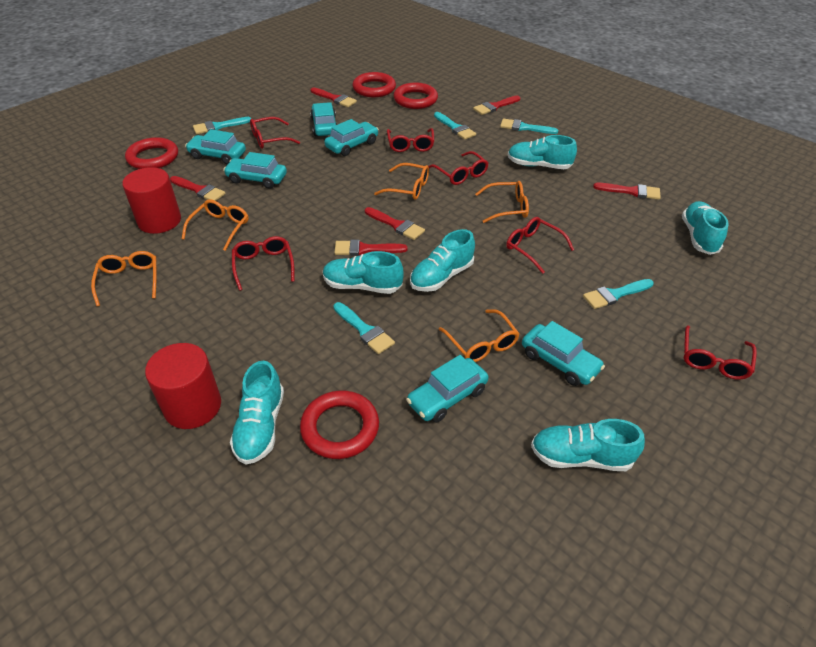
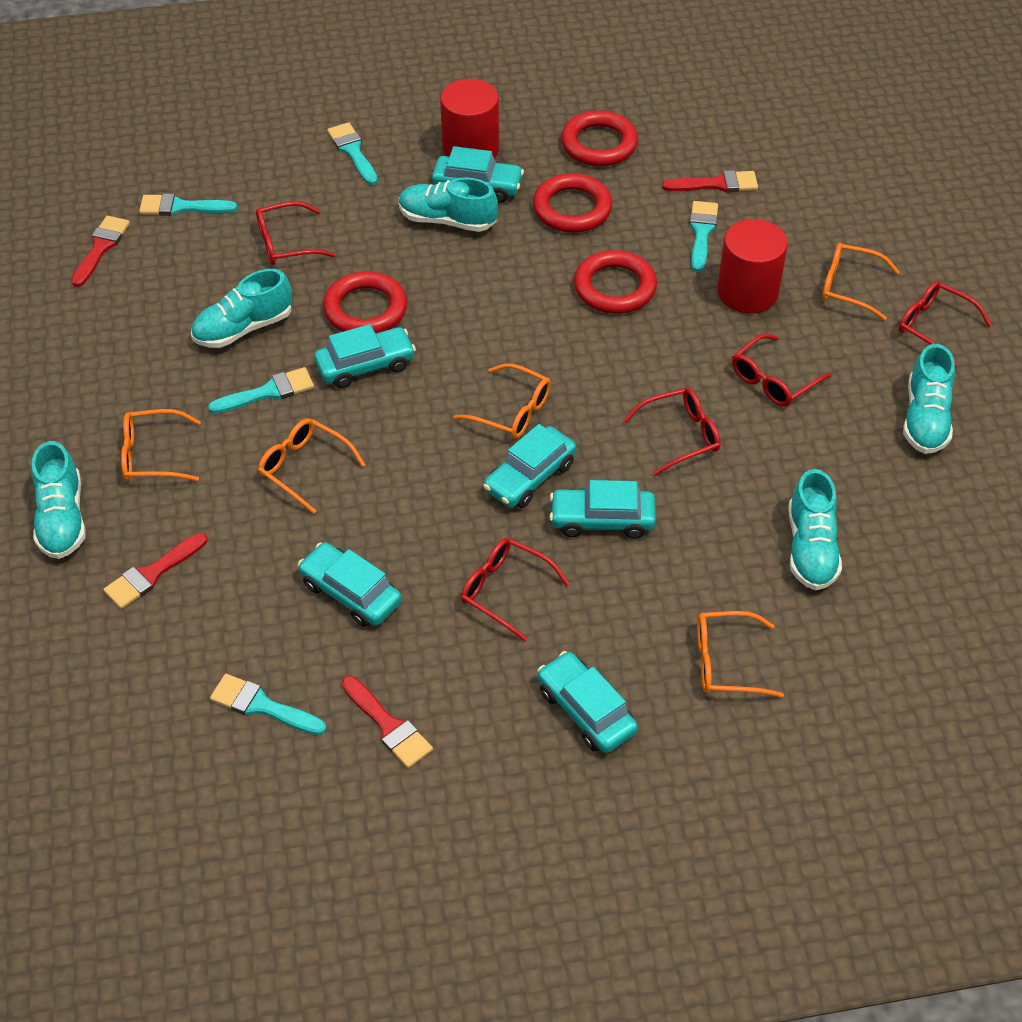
red brush: [170,176,226,201] [310,87,357,107] [334,240,407,256] [365,207,425,240] [473,96,520,115] [593,183,661,200] = 6 -> [71,216,130,287] [103,533,207,609] [342,676,433,768] [662,170,758,192] = 4
red glasses: [232,236,294,291] [250,117,300,149] [387,128,434,152] [428,151,488,185] [506,217,574,274] [684,326,757,380] = 6 -> [256,201,336,265] [461,538,569,641] [623,388,720,476] [732,334,832,407] [899,281,992,367] = 5
turquoise shoe: [230,361,284,465] [323,251,404,294] [410,229,475,292] [508,135,577,169] [531,419,645,471] [682,201,729,255] = 6 -> [32,441,86,559] [191,269,292,348] [399,177,498,232] [789,469,842,590] [903,344,955,454] = 5

